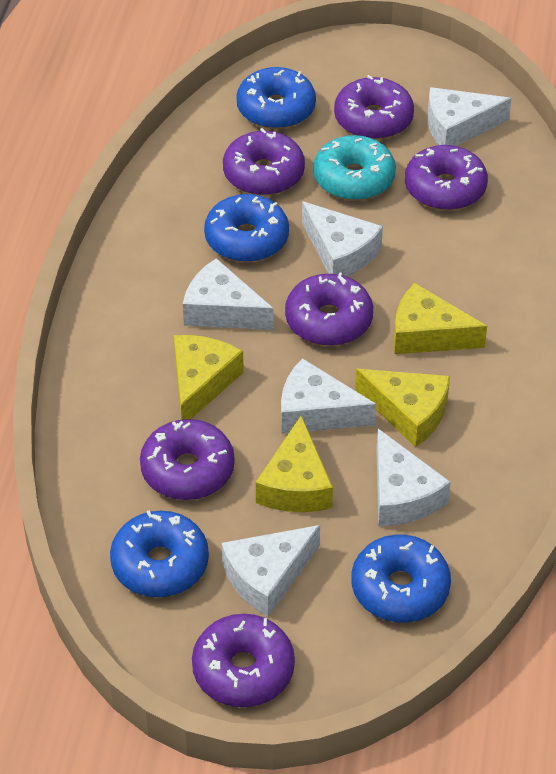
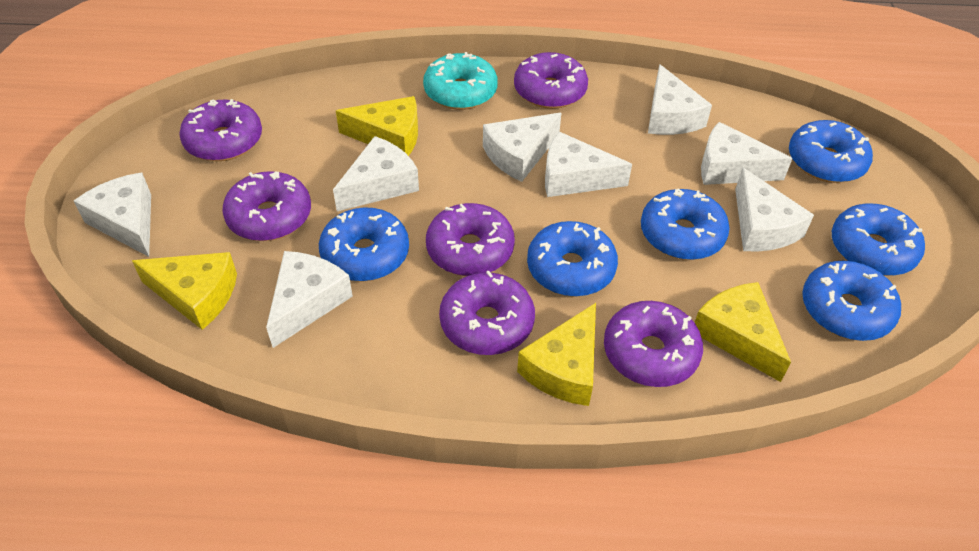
blue donut: [110,510,209,597] [204,194,289,262] [236,67,316,129] [351,535,451,623] = 4 -> [319,207,409,281] [527,221,618,297] [641,188,730,260] [789,120,873,183] [802,261,901,341] [832,204,925,276] = 6
white cheese: [183,258,274,330] [222,525,320,617] [281,358,376,434] [302,201,383,277] [376,429,451,526] [428,87,512,146] = 6 -> [74,173,151,257] [266,251,353,348] [333,136,419,211] [483,113,561,182] [545,132,632,197] [648,64,712,135] [701,122,793,185] [735,168,814,252] = 8

